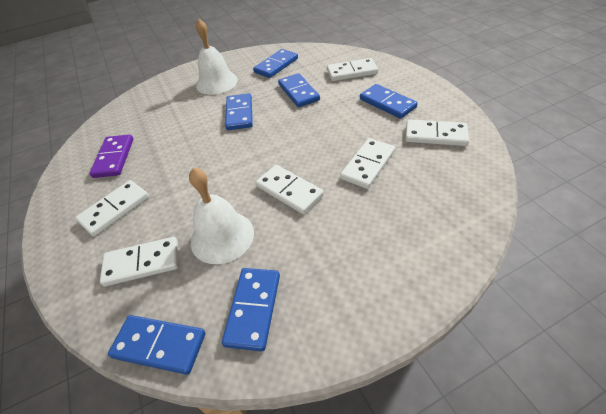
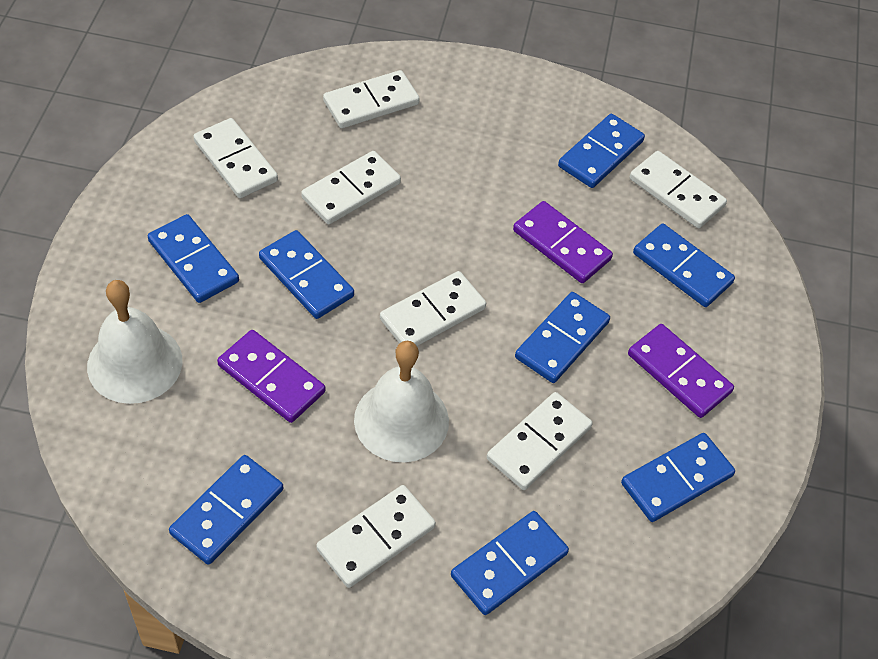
blue domino: [108,315,205,375] [222,268,280,351] [225,93,253,130] [253,49,298,78] [278,73,320,107] [360,84,418,119] = 6 -> [148,214,239,303] [169,455,283,565] [259,230,354,319] [451,511,569,615] [515,292,610,383] [558,114,645,188] [621,433,735,522] [633,224,735,307] = 8
purple domino: [90,134,134,178] = 1 -> [217,330,325,423] [513,201,613,283] [628,324,734,418] = 3
white domino: [75,180,149,236] [100,237,178,286] [256,165,324,214] [327,58,378,81] [340,138,395,189] [406,119,469,146] = 6 -> [193,118,278,198] [301,151,401,224] [316,485,436,588] [323,70,420,128] [380,271,486,346] [487,392,593,490] [630,151,727,228] = 7

